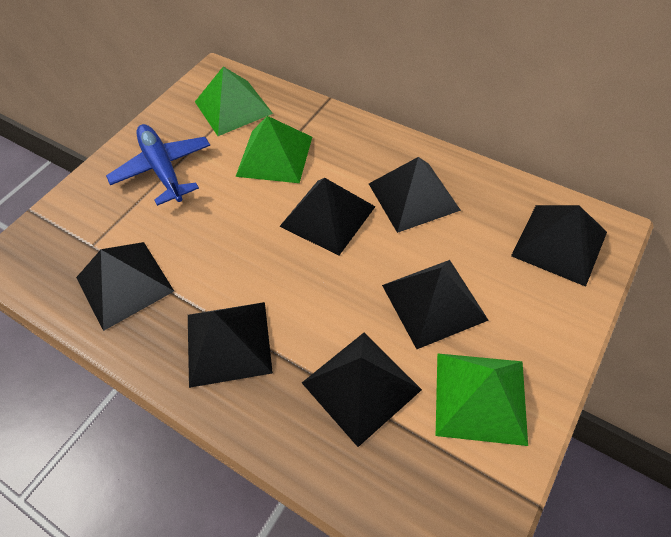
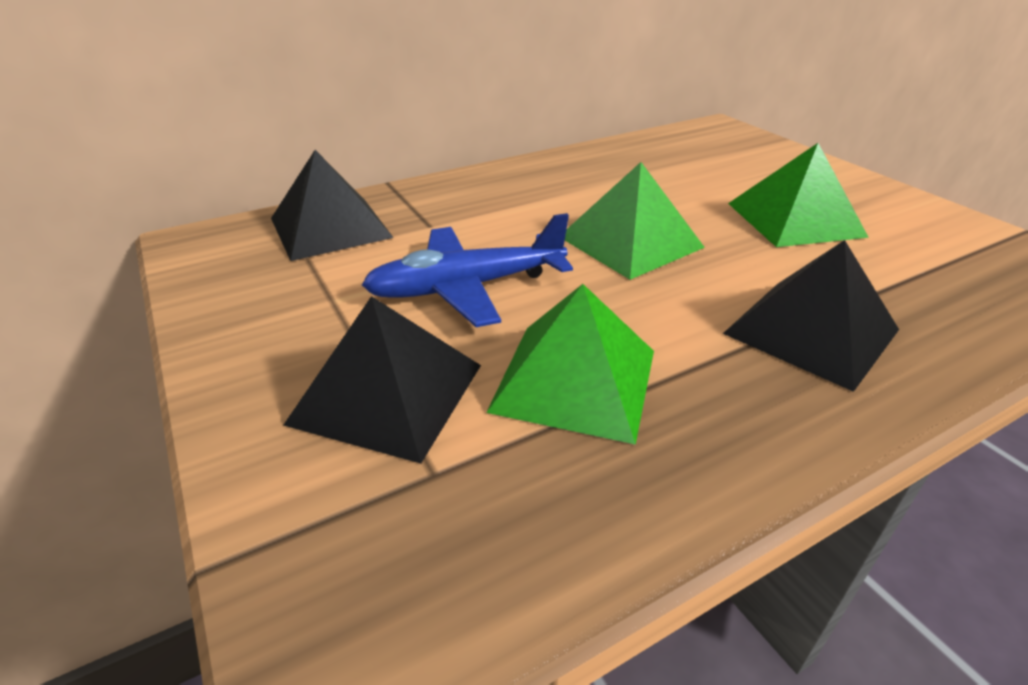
black pyramid: [76,242,174,331] [188,302,273,388] [279,178,376,255] [302,332,422,447] [369,157,461,233] [382,260,489,349] [511,205,607,287] = 7 -> [271,150,394,261] [283,296,481,464] [723,240,899,392] = 3

